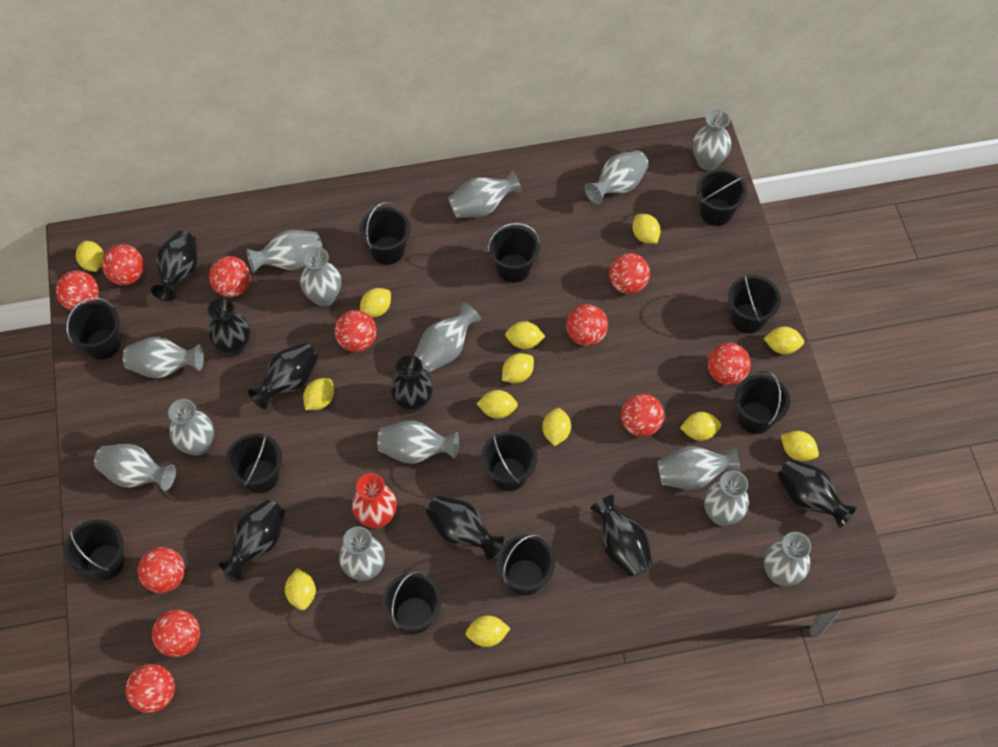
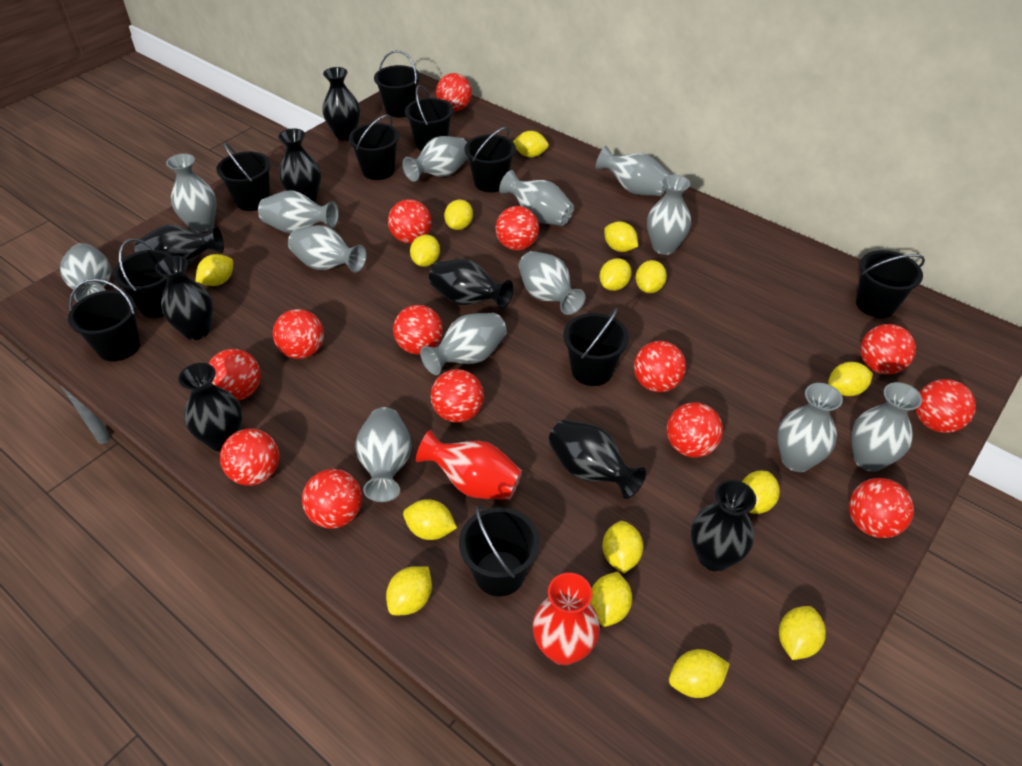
black bucket: [65,297,121,360] [65,519,125,580] [226,432,282,493] [359,202,411,265] [382,571,442,634] [481,431,537,491] [488,223,540,283] [497,534,555,595] [696,169,747,226] [728,272,781,334] [735,371,790,434] = 11 -> [68,279,140,361] [113,239,172,318] [216,143,271,211] [348,115,399,180] [374,50,420,118] [405,85,453,151] [459,505,540,596] [464,127,516,192] [563,308,629,386] [856,250,925,318] = 10
grey vase: [94,444,176,491] [123,337,204,378] [168,399,214,456] [246,230,323,273] [300,247,341,306] [339,526,385,581] [377,421,459,464] [414,302,481,372] [449,170,522,218] [585,150,649,204] [658,446,740,490] [692,109,731,170] [704,471,749,526] [764,532,811,586] = 14 -> [60,243,111,302] [166,153,217,233] [258,190,339,234] [288,225,367,273] [355,407,412,502] [402,136,468,182] [420,313,507,375] [499,170,574,226] [519,251,585,315] [595,146,670,196] [647,174,691,255] [777,383,843,472] [851,382,922,472] = 13
red ball: [56,270,99,311] [102,244,144,285] [126,664,175,713] [138,547,185,593] [152,610,200,657] [209,256,251,297] [335,310,377,352] [566,304,608,346] [609,253,650,294] [621,393,664,437] [708,343,751,385] = 11 -> [208,349,261,400] [220,428,280,486] [273,309,324,359] [302,469,362,529] [388,199,432,244] [393,305,443,354] [431,369,484,423] [436,73,472,111] [496,206,539,250] [634,341,686,392] [667,402,723,458] [849,478,914,538] [860,324,916,375] [915,379,976,433] = 14
red vase: [352,473,397,528] = 1 -> [416,430,522,500] [532,573,600,665] = 2
yellow lemon: [76,241,104,272] [285,568,316,610] [303,378,334,410] [360,288,391,317] [466,615,511,647] [476,390,518,419] [502,353,534,383] [505,321,546,349] [542,408,571,446] [632,214,661,244] [680,412,721,441] [764,327,804,354] [781,431,819,461] = 13 -> [195,254,233,286] [386,566,432,615] [403,499,457,540] [410,235,440,267] [444,200,473,230] [513,131,549,157] [590,572,632,627] [599,258,632,291] [602,521,644,573] [604,222,638,252] [636,260,667,293] [669,649,730,698] [742,471,780,514] [779,606,826,660] [828,362,873,396] = 15

